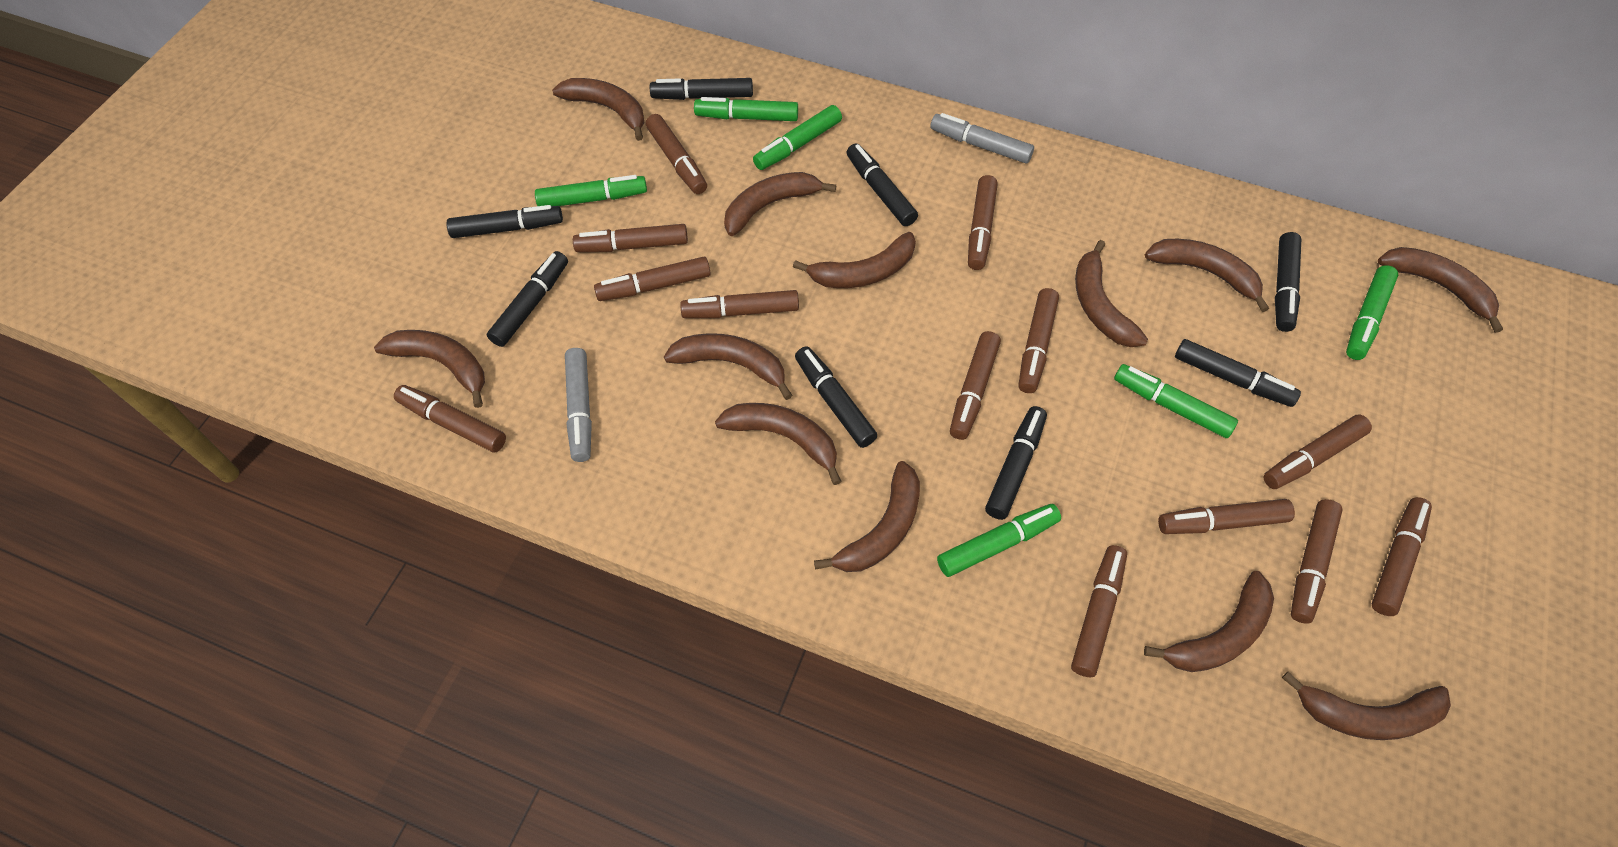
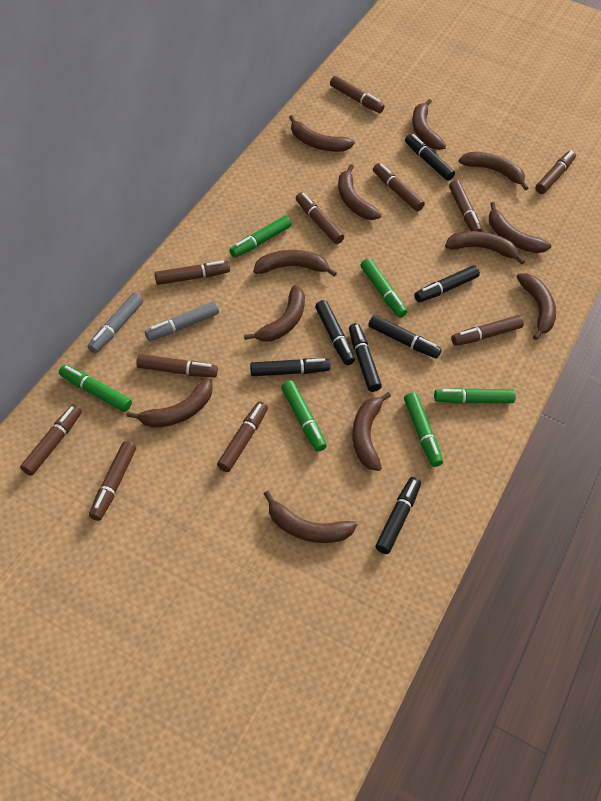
black marker: [446,205,563,238] [487,251,568,347] [650,78,753,100] [795,346,877,448] [846,143,918,226] [985,406,1047,520] [1175,339,1301,407] [1275,232,1301,332] = 8 -> [250,358,331,376] [315,300,355,365] [349,323,382,392] [368,315,442,359] [375,477,421,554] [405,134,455,181] [414,265,480,302] = 7
brown marker: [394,385,506,452] [573,224,688,252] [594,257,711,301] [646,114,707,194] [680,290,799,318] [950,331,1001,440] [968,175,998,270] [1019,288,1059,393] [1071,545,1127,677] [1158,499,1295,534] [1263,415,1372,489] [1291,499,1343,624] [1371,497,1432,616] = 13 -> [20,404,82,476] [89,441,136,521] [136,354,218,377] [155,261,230,285] [217,401,268,472] [296,192,344,244] [330,76,384,113] [373,163,425,211] [449,180,482,232] [451,315,524,346] [535,151,576,194] = 11

